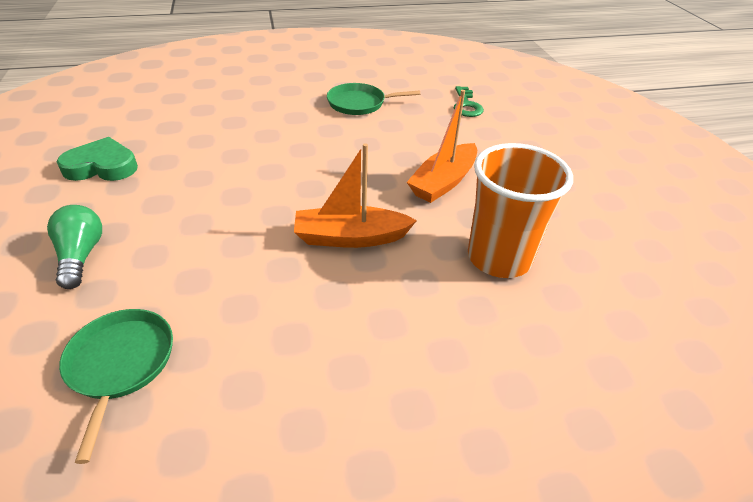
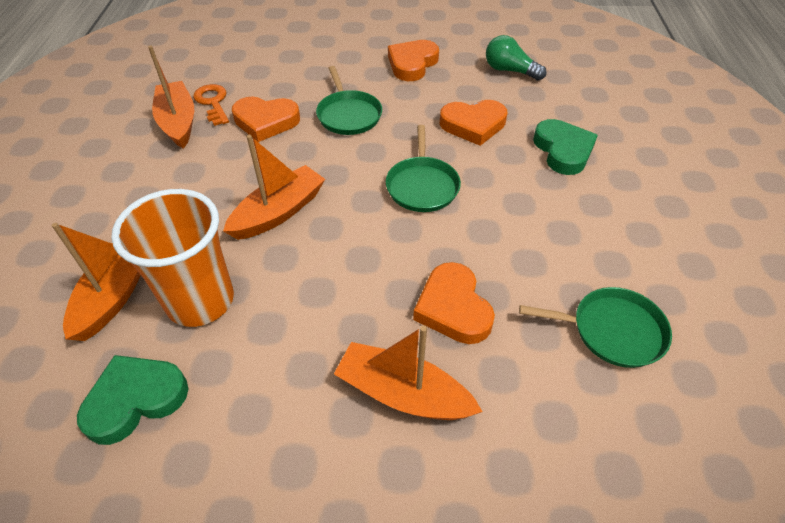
green heart: [57,137,138,181] = 1 -> [77,355,188,445] [533,119,598,175] = 2
green key: [454,86,484,117] = 1 -> none = 0
green pan: [59,309,173,464] [327,83,420,115] = 2 -> [316,66,382,135] [386,125,461,212] [519,287,672,368] = 3
orange boat: [294,143,417,248] [407,90,477,203] = 2 -> [52,223,141,341] [148,45,194,149] [223,135,325,240] [334,326,483,420] = 4
orange heart: none = 0 -> [232,97,300,142] [388,40,439,81] [413,262,495,344] [440,100,507,146] = 4
orange key: none = 0 -> [193,84,229,126] = 1

